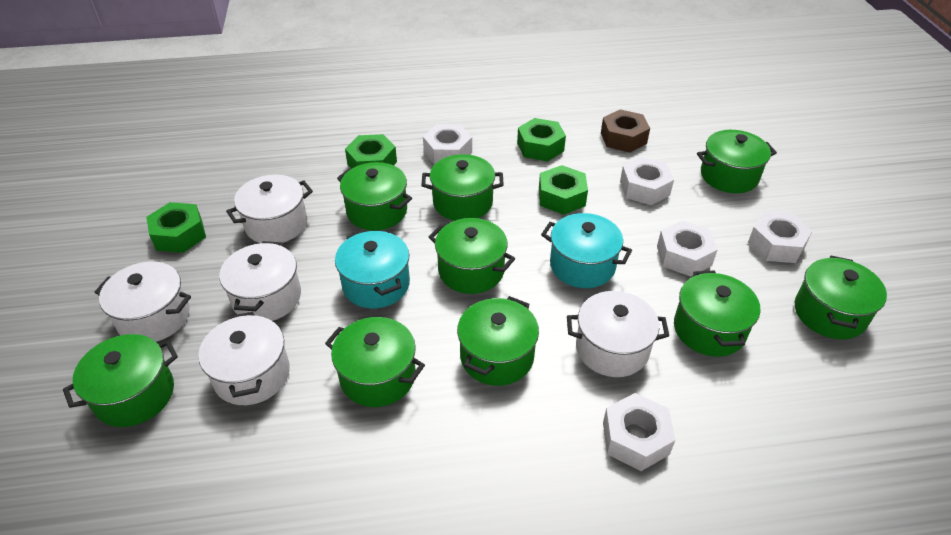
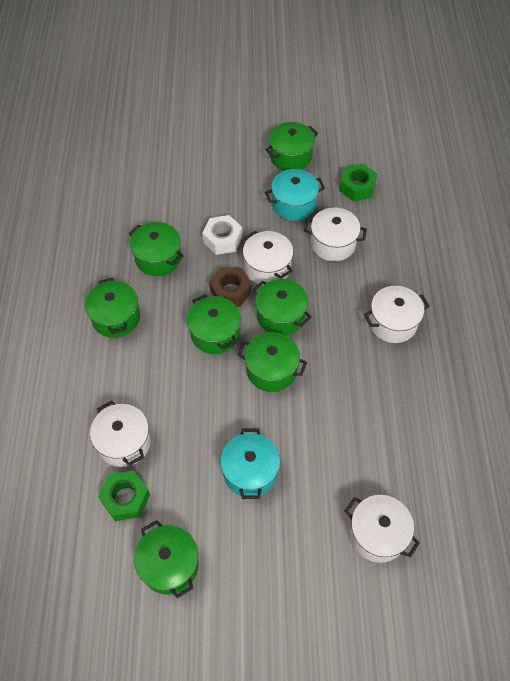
green nut: [146,202,206,253] [345,134,397,169] [517,118,566,162] [539,165,588,215] = 4 -> [98,470,150,521] [339,163,377,202] = 2
green pot: [63,334,178,427] [325,317,425,407] [337,162,412,231] [421,154,504,221] [429,218,515,294] [457,296,539,386] [674,270,760,357] [697,130,777,193] [794,256,887,339] = 9 -> [85,278,140,338] [129,222,184,276] [134,520,199,598] [187,294,241,354] [238,332,307,392] [253,279,311,335] [265,122,318,171] = 7
white nut: [423,124,472,165] [603,393,675,471] [620,157,674,205] [657,220,718,277] [748,212,812,263] = 5 -> [202,215,242,255] = 1

